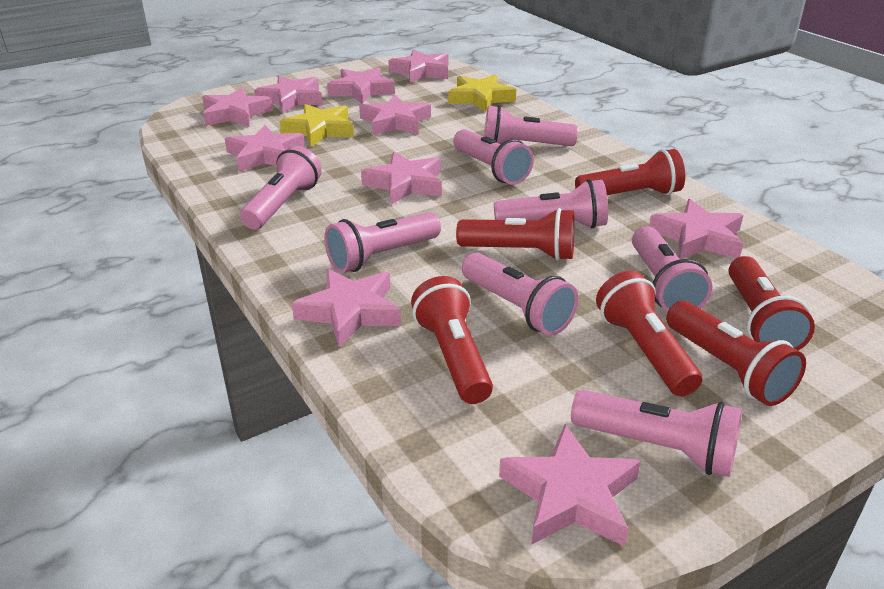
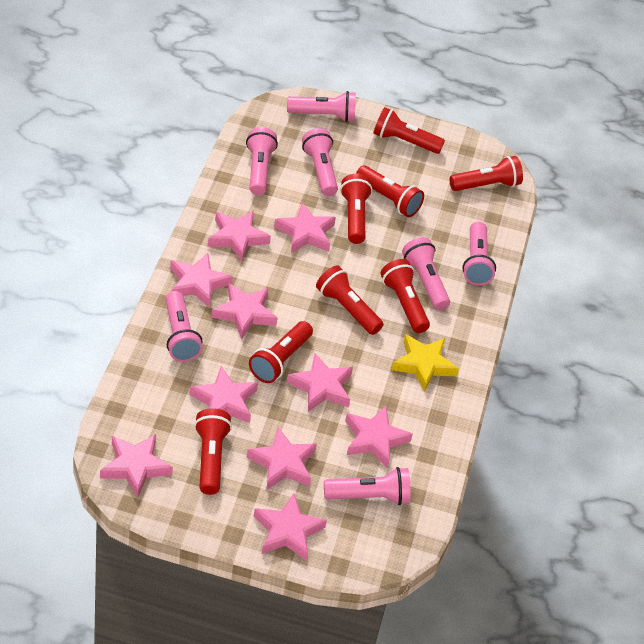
pink flashlight: [240,146,322,230] [324,212,441,273] [453,129,534,185] [462,253,578,336] [484,105,578,146] [494,179,608,229] [571,390,742,477] [632,226,712,312] = 8 -> [165,291,203,362] [246,127,278,195] [287,91,356,122] [302,128,338,196] [324,467,411,505] [402,237,450,310] [462,222,496,286] = 7
red flashlight: [411,276,493,404] [456,208,575,261] [575,149,685,195] [596,271,702,396] [666,301,806,406] [728,256,815,351] = 6 -> [194,408,232,495] [249,321,313,383] [316,265,383,335] [340,174,373,244] [356,165,424,217] [373,107,445,154] [380,259,430,333] [449,156,523,191] = 8
yellow star: [280,104,354,147] [448,75,516,112] = 2 -> [391,334,459,392] = 1

